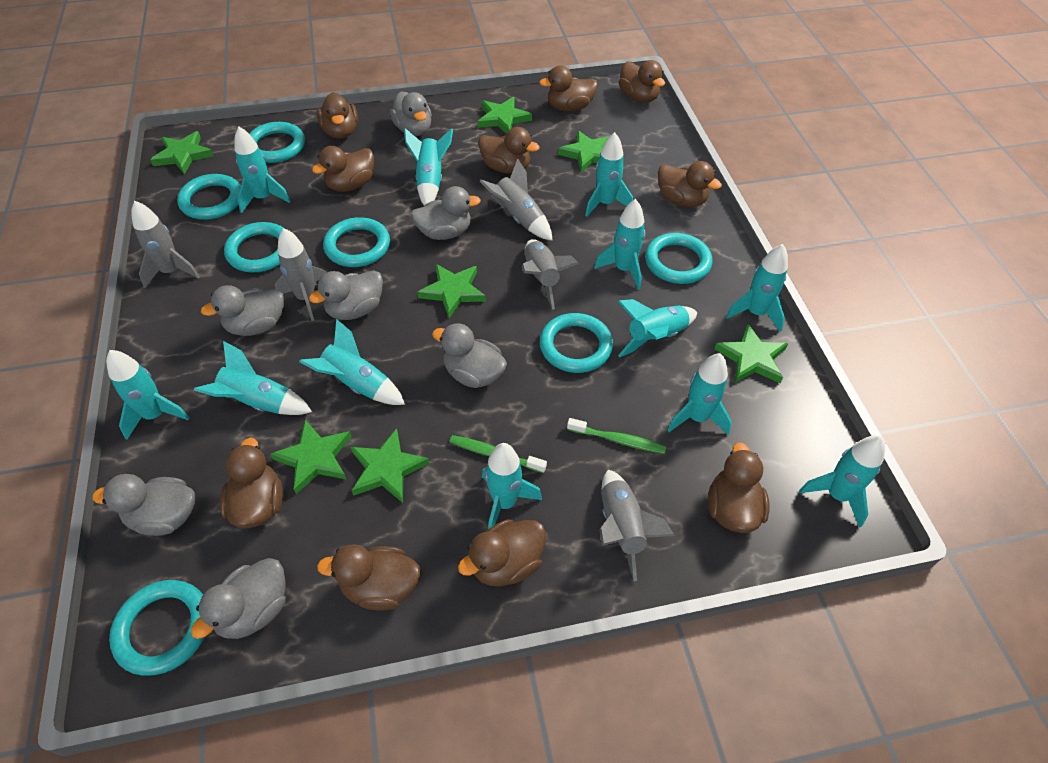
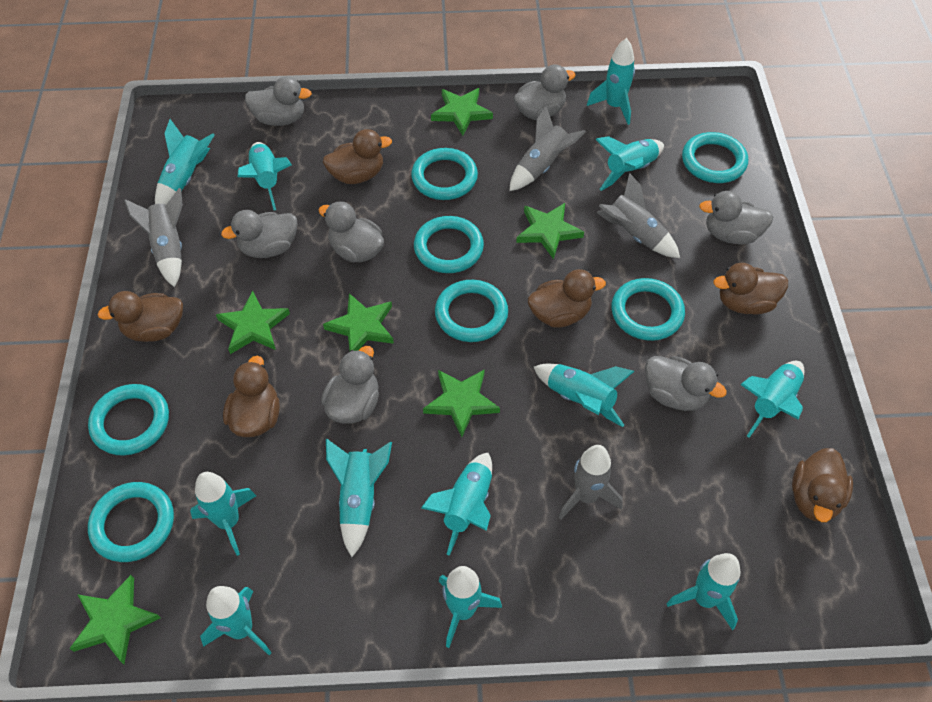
brown duck: [220,438,283,528] [312,146,374,192] [317,92,358,139] [317,544,421,611] [458,519,546,586] [478,127,540,173] [539,66,598,112] [619,60,665,103] [658,161,722,207] [708,442,770,533] = 10 -> [98,291,183,342] [223,355,280,437] [323,129,392,184] [528,269,606,328] [713,263,788,315] [792,448,853,522] = 6
green star: [150,131,214,174] [270,420,352,494] [350,428,430,503] [417,264,486,318] [477,97,532,134] [558,130,610,173] [715,324,788,383] = 7 -> [69,575,161,664] [216,291,290,354] [323,293,394,351] [423,369,500,437] [431,88,493,135] [516,203,584,259] = 6
green toothbrush: [449,435,547,473] [567,418,666,454] = 2 -> none = 0
grey rocket: [131,201,200,288] [275,228,327,321] [480,159,553,241] [522,239,579,310] [599,470,675,581] = 5 -> [124,188,183,287] [509,106,586,191] [559,445,623,519] [596,173,680,258] = 4

